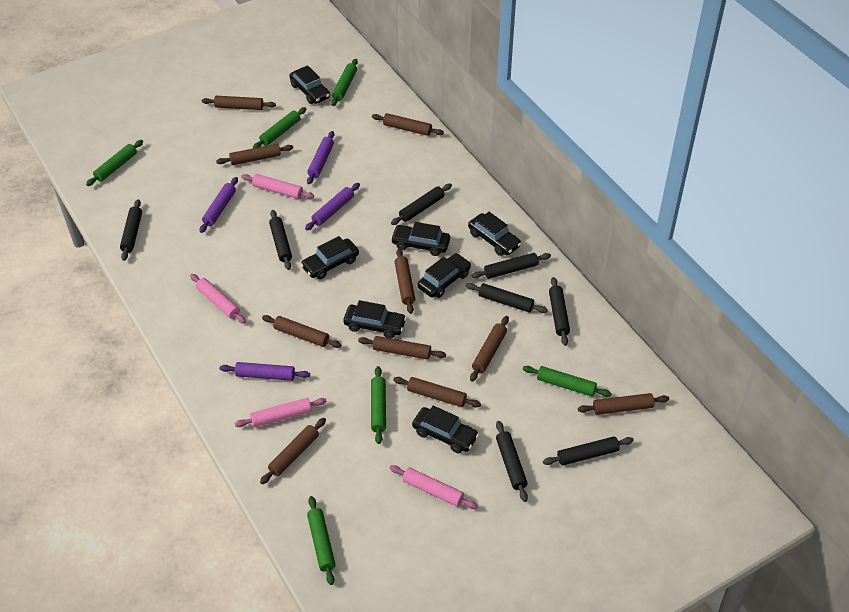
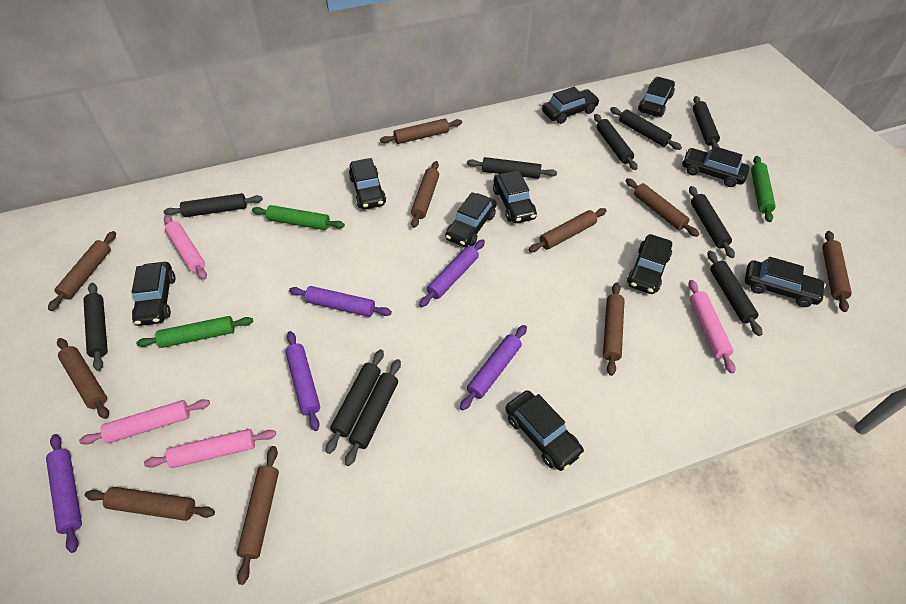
black car: [289,65,330,104] [300,236,359,279] [343,300,407,338] [391,222,450,256] [412,405,479,453] [417,253,471,298] [468,212,521,256] = 7 -> [132,262,175,326] [349,158,386,209] [445,192,496,247] [493,170,537,223] [505,390,584,471] [542,87,600,124] [627,234,672,294] [638,77,675,117] [682,146,750,187] [745,257,826,307] = 10
black rolling pin: [120,199,142,261] [269,210,292,270] [391,183,452,225] [466,283,548,313] [471,253,551,279] [496,421,528,502] [543,436,634,465] [549,277,570,346] = 8 -> [83,283,108,371] [164,193,263,217] [326,349,384,454] [345,359,401,466] [467,157,557,179] [594,114,638,170] [610,107,682,150] [689,186,735,258] [693,96,720,148] [707,250,762,336] = 10
green rolling pin: [86,140,143,186] [253,107,306,148] [307,496,336,585] [331,59,358,106] [371,366,386,444] [523,366,612,397] = 6 -> [136,316,253,348] [252,205,345,230] [751,156,776,222] = 3
purple rolling pin: [200,177,238,233] [220,362,310,381] [305,183,360,230] [307,131,334,184] = 4 -> [46,434,82,553] [285,331,320,431] [289,286,392,317] [419,239,485,307] [460,325,527,411] = 5

